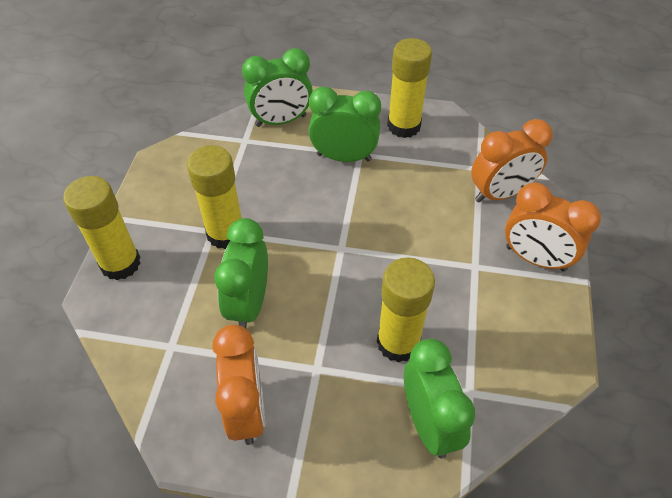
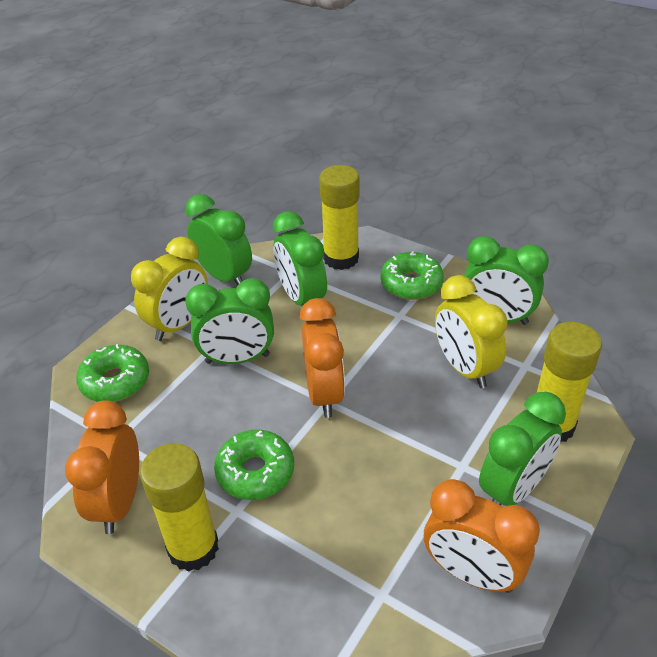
green clock: [214,218,268,328] [242,48,313,127] [308,86,381,162] [404,339,475,459] = 4 -> [185,278,274,364] [186,194,252,286] [273,211,327,305] [464,236,549,325] [479,392,566,506] = 5
green donut: none = 0 -> [76,344,149,402] [214,430,294,500] [380,251,444,300] = 3
yellow clock: none = 0 -> [131,237,208,341] [435,275,508,388] = 2
yellow glue stick: [63,176,141,280] [187,145,242,249] [377,257,435,362] [387,38,432,138] = 4 -> [140,443,219,572] [319,165,359,270] [537,322,602,442] = 3

